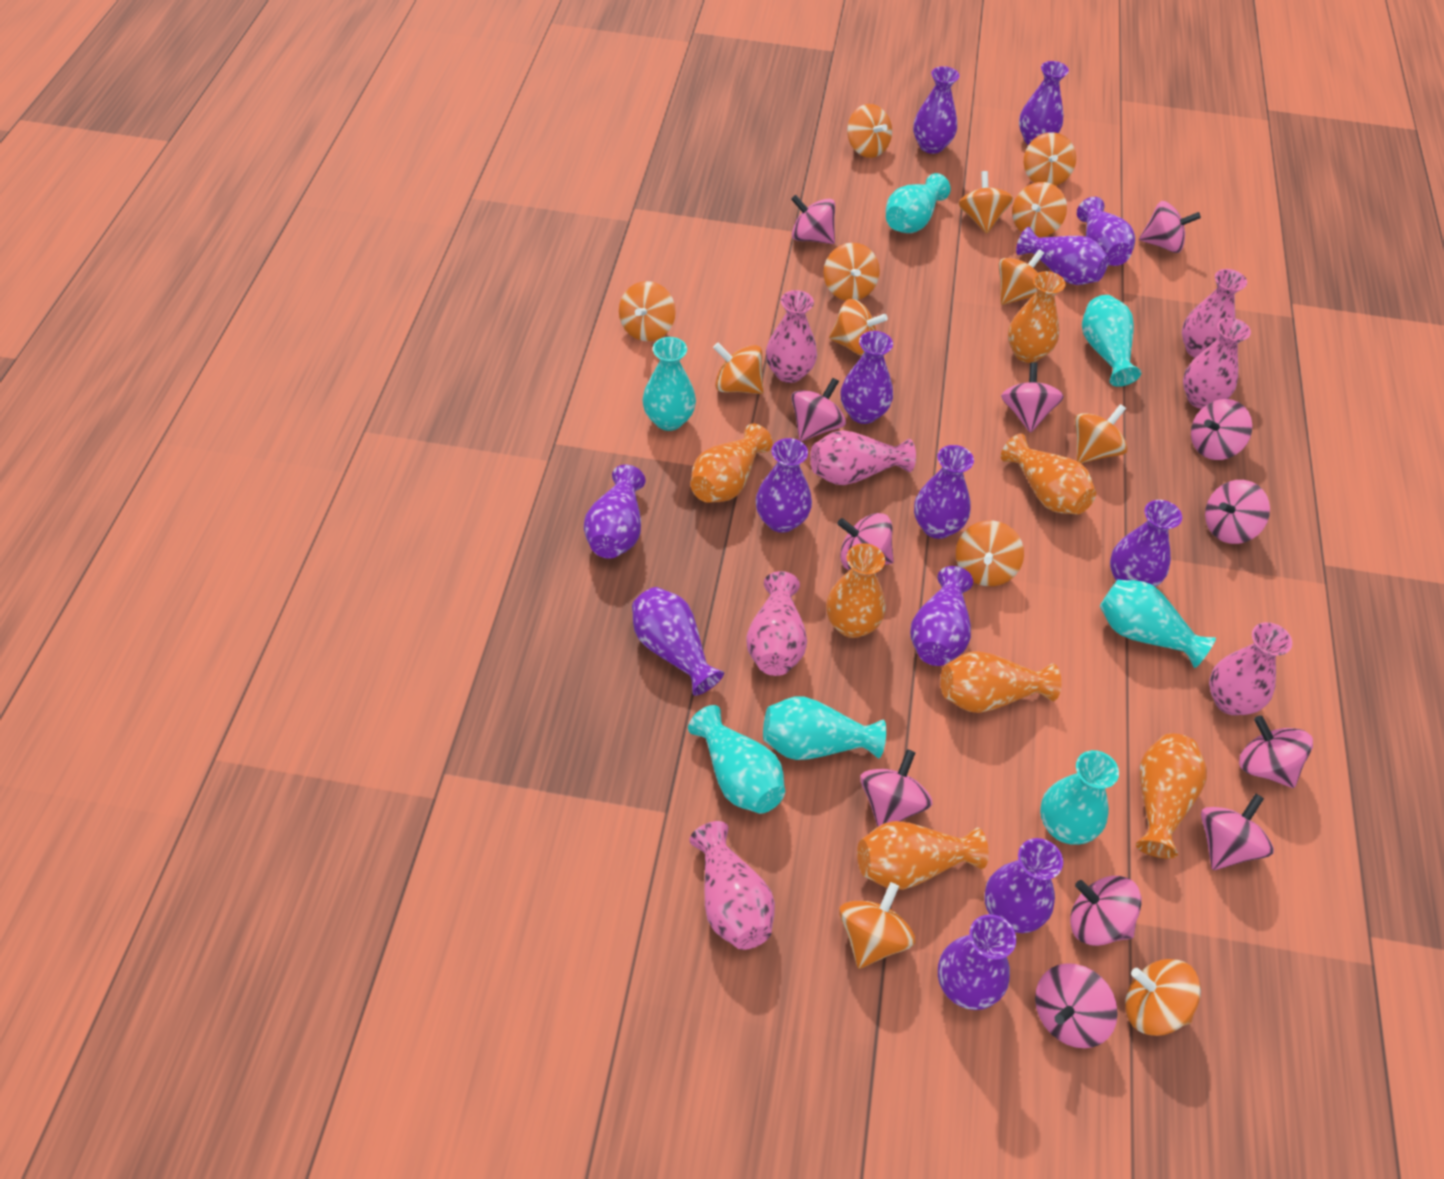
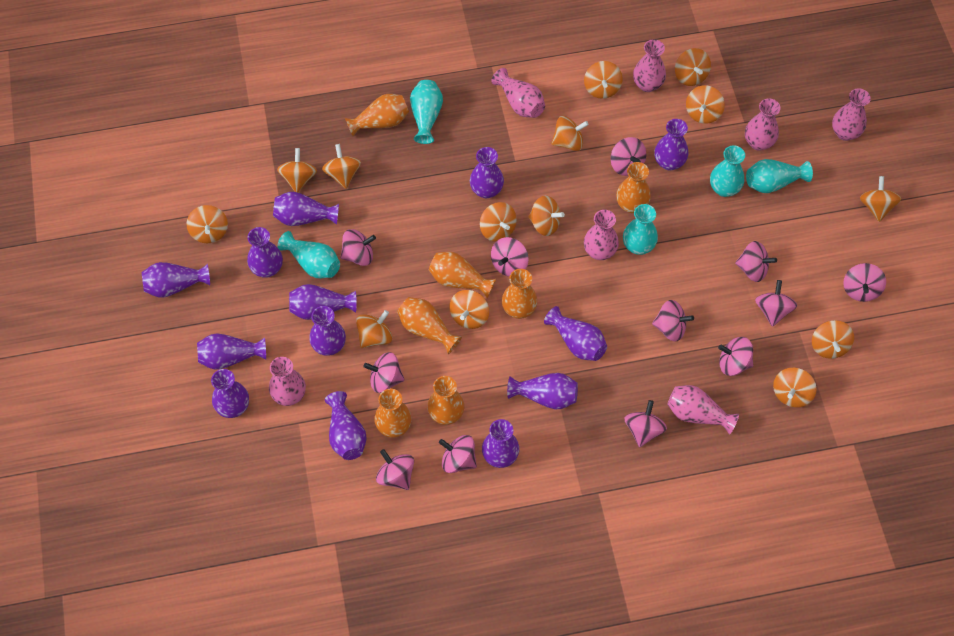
orange spinning top: [619,281,676,341] [713,343,764,394] [824,243,880,301] [829,299,888,356] [839,882,915,969] [847,104,892,158] [956,520,1024,586] [958,171,1013,234] [998,249,1044,305] [1012,182,1067,238] [1024,132,1076,186] [1075,404,1128,463] [1125,959,1201,1036] = 13 -> [186,205,228,243] [277,148,317,193] [322,144,361,189] [356,310,392,348] [449,290,489,329] [480,202,517,242] [528,195,565,236] [551,116,589,151] [584,61,623,99] [675,48,711,86] [686,85,725,124] [773,368,817,408] [812,320,854,359] [860,176,901,222] = 14
turquoise vase: [642,337,696,431] [688,705,785,814] [763,696,886,760] [886,173,950,233] [1040,750,1119,845] [1082,295,1141,387] [1100,580,1216,668] = 7 -> [277,231,340,278] [410,80,443,144] [623,204,658,255] [710,145,745,197] [746,159,813,193] = 5

